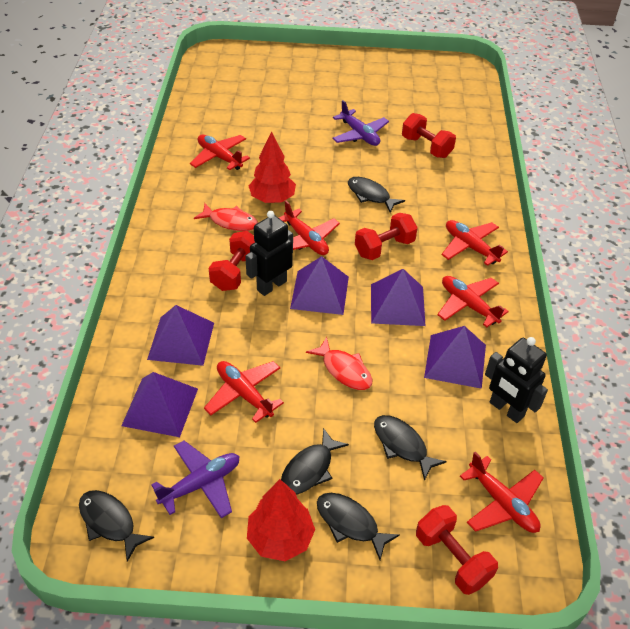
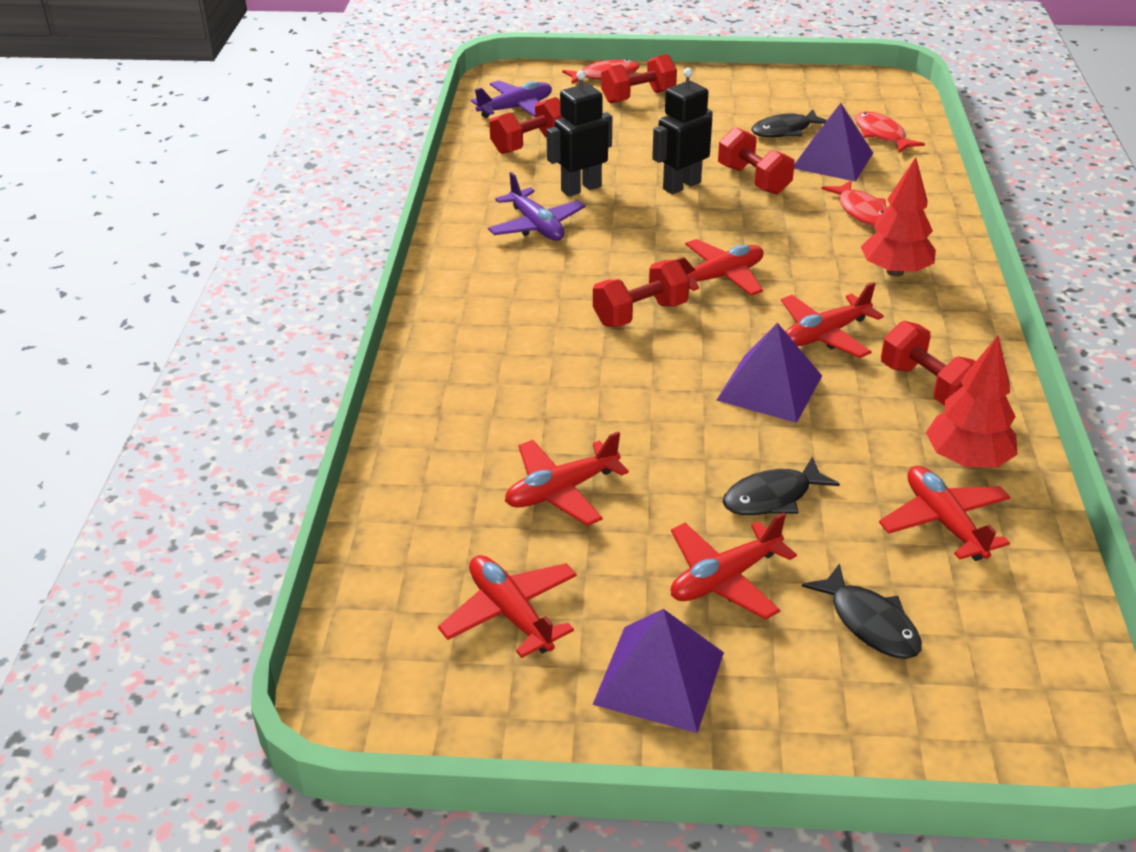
black fish: [79,490,154,562] [281,428,349,494] [317,493,400,560] [348,177,405,213] [374,415,447,481] = 5 -> [723,457,840,515] [751,109,827,137] [802,563,922,659] = 3
purple pyramid: [121,372,198,437] [147,305,214,366] [290,256,349,315] [371,269,426,326] [424,326,486,389] = 5 -> [592,609,724,733] [717,323,822,423] [794,103,873,182] = 3
red dumbbell: [208,231,255,291] [355,213,418,260] [402,113,456,158] [416,505,498,595] = 4 -> [489,97,563,154] [593,260,690,327] [601,54,677,104] [718,127,795,195] [881,321,976,406] = 5
red fish: [194,203,258,231] [306,337,372,390] = 2 -> [562,59,639,84] [821,180,887,227] [855,112,925,153] = 3

